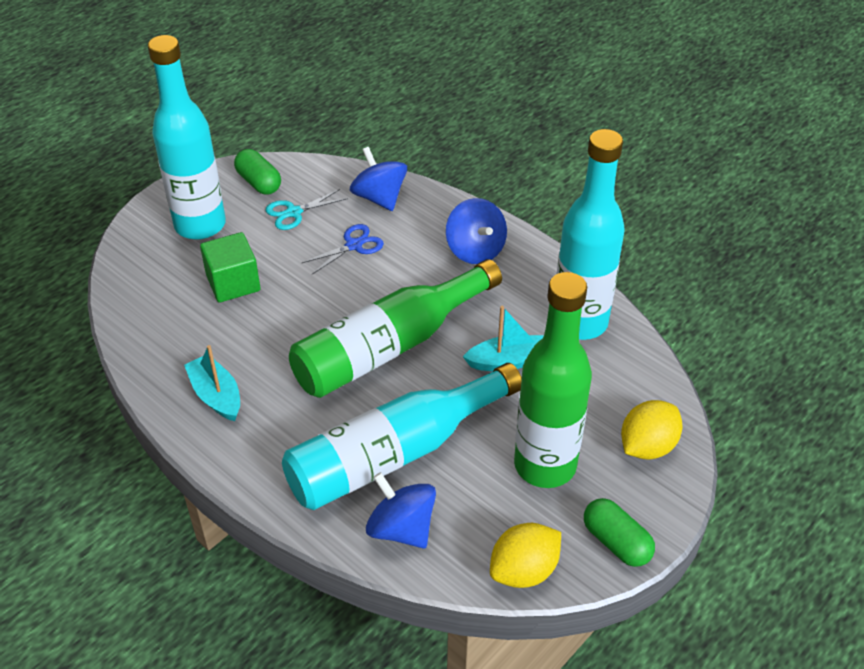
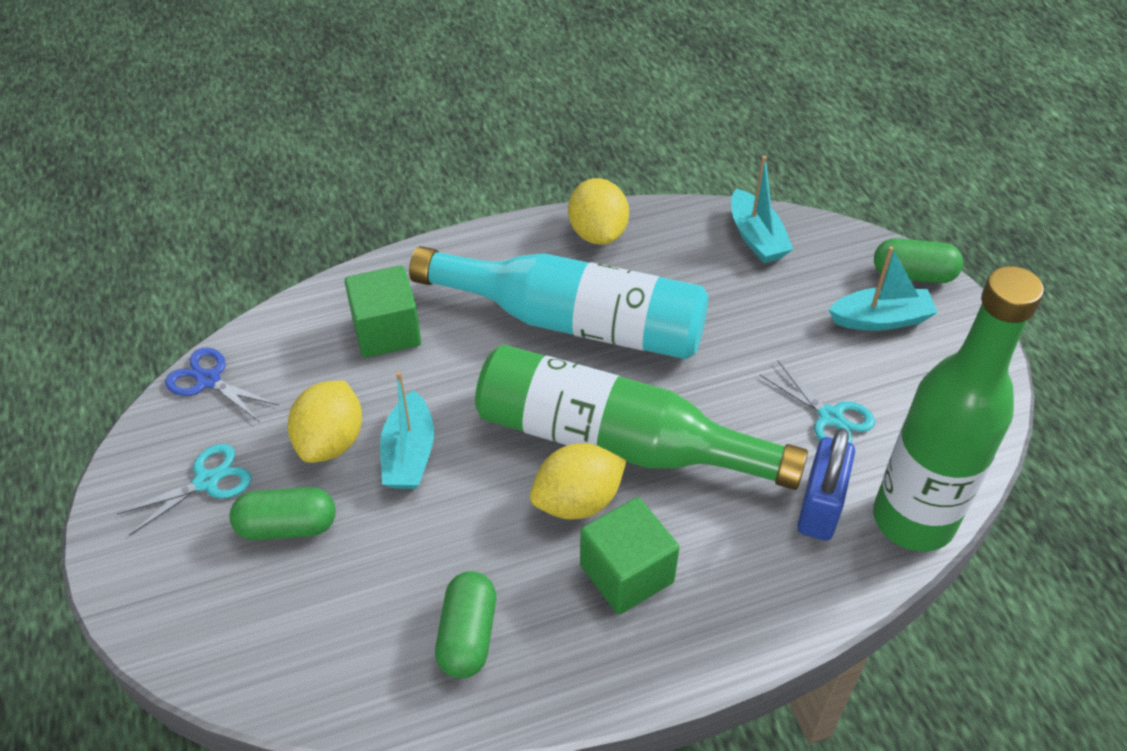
blue padlock: none = 0 -> [797,428,855,540] = 1
blue spinning top: [350,147,407,211] [366,472,436,548] [446,198,507,264] = 3 -> none = 0
green capsule: [234,149,281,195] [584,498,655,567] = 2 -> [230,487,336,540] [435,571,496,679] [874,238,963,283] = 3
green cube: [200,232,260,303] = 1 -> [345,266,421,358] [580,497,680,614] = 2
turquoise boat: [184,345,240,421] [463,306,544,371] = 2 -> [380,371,434,489] [731,156,793,263] [828,246,938,331] = 3
turquoise bottle: [148,35,226,240] [282,363,522,510] [557,129,625,340] = 3 -> [409,246,709,360] = 1
turquoise scissors: [266,189,348,230] = 1 -> [117,444,252,535] [760,360,875,444] = 2
yellow lemon: [490,523,561,588] [621,400,682,460] = 2 -> [288,381,362,463] [530,443,627,520] [568,178,629,245] = 3

